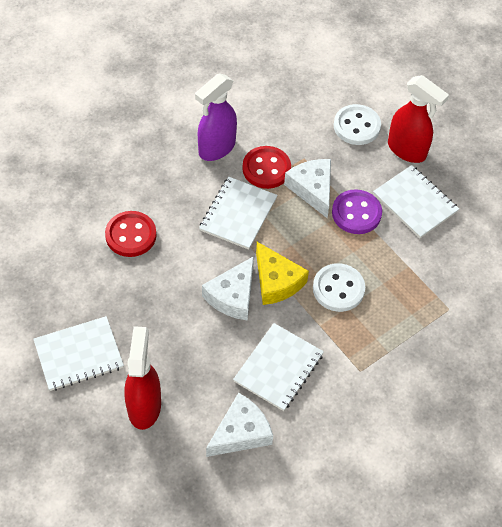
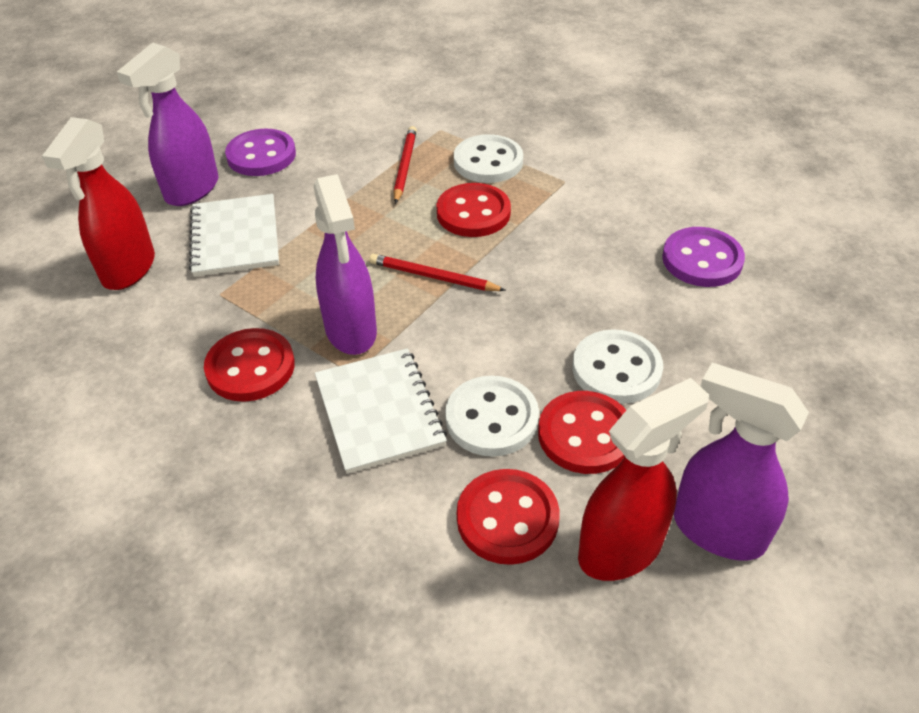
purple button: [332,189,382,234] = 1 -> [225,129,296,176] [662,227,745,287] = 2
purple spray bottle: [195,73,237,161] = 1 -> [117,43,219,206] [314,174,377,355] [674,363,809,561] = 3
red button: [105,211,157,257] [242,146,291,189] = 2 -> [204,328,295,402] [436,183,511,237] [457,469,560,565] [538,391,626,474] = 4
red pencil: none = 0 -> [369,254,506,291] [394,126,417,204] = 2
white button: [313,263,365,312] [334,104,381,145] = 2 -> [445,376,539,457] [454,134,523,183] [572,329,663,404] = 3
white cheese: [202,256,254,321] [206,393,273,457] [284,159,331,218] = 3 -> none = 0
white notebook: [33,316,124,391] [199,176,277,250] [233,323,324,411] [373,165,459,238] = 4 -> [189,194,279,277] [315,348,447,474] = 2
yellow cheese: [256,242,309,305] = 1 -> none = 0

